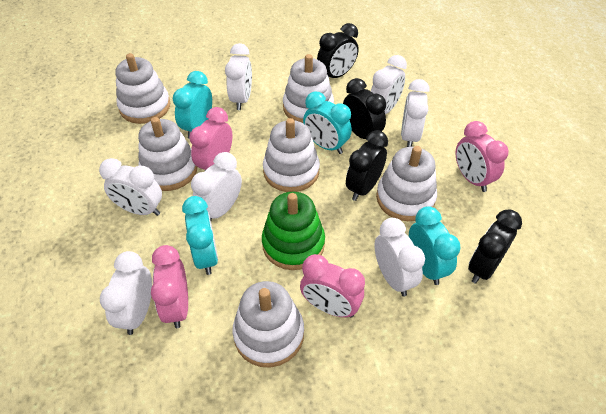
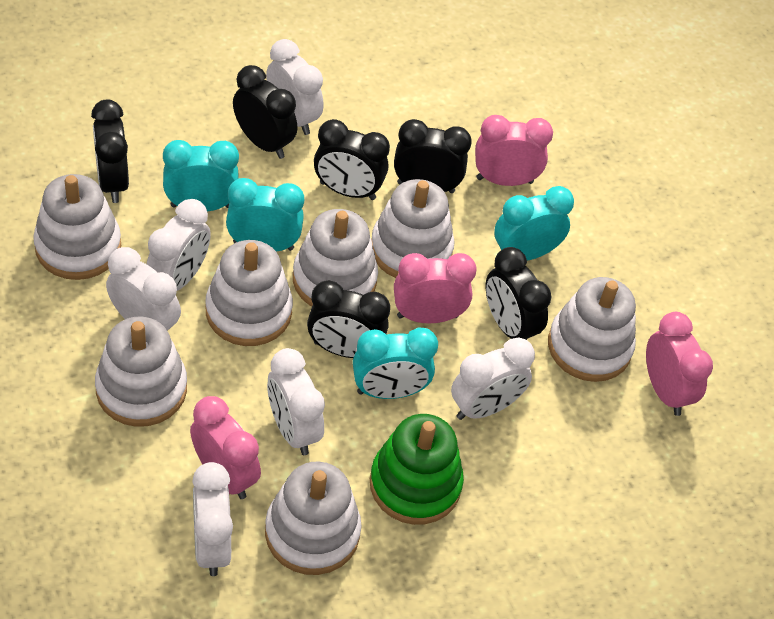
black clock: [317,23,359,78] [343,78,386,139] [346,130,388,201] [468,210,522,284] = 4 -> [91,100,129,203] [233,65,297,159] [307,280,390,358] [314,119,390,200] [394,119,472,193] [486,247,551,340] = 6
white clock: [99,158,162,216] [100,251,152,335] [191,152,242,220] [225,43,252,110] [371,55,407,114] [374,218,425,296] [401,79,429,147] = 7 -> [106,247,181,331] [147,199,211,291] [192,462,233,576] [266,39,323,135] [267,348,325,455] [451,337,535,420] = 6
white stacking toy: [115,53,170,124] [138,117,197,191] [232,281,304,368] [263,118,320,192] [283,54,334,123] [376,146,437,221] = 6 -> [33,174,121,280] [95,316,187,427] [205,240,293,346] [265,461,361,575] [293,209,378,307] [371,179,455,278] [548,277,636,382] = 7

